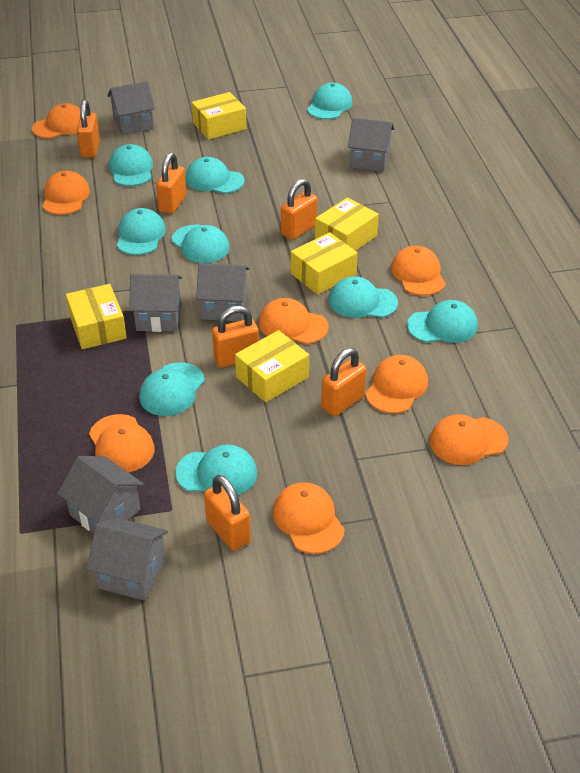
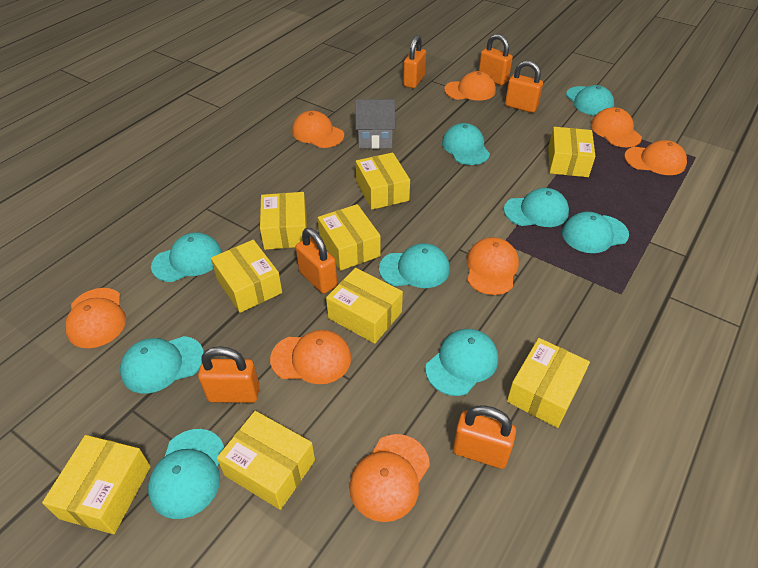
grey house: [57,456,144,533] [86,517,168,601] [107,81,155,135] [129,274,182,332] [196,263,249,321] [348,118,394,172] = 6 -> [355,99,395,149] = 1
yellow box: [66,284,127,349] [192,92,247,140] [235,330,309,402] [291,232,358,295] [315,198,379,251] = 5 -> [42,435,151,534] [211,240,282,313] [217,411,315,510] [260,192,307,250] [318,204,380,271] [326,268,403,344] [356,153,410,210] [507,338,590,428] [548,127,595,177] = 9

